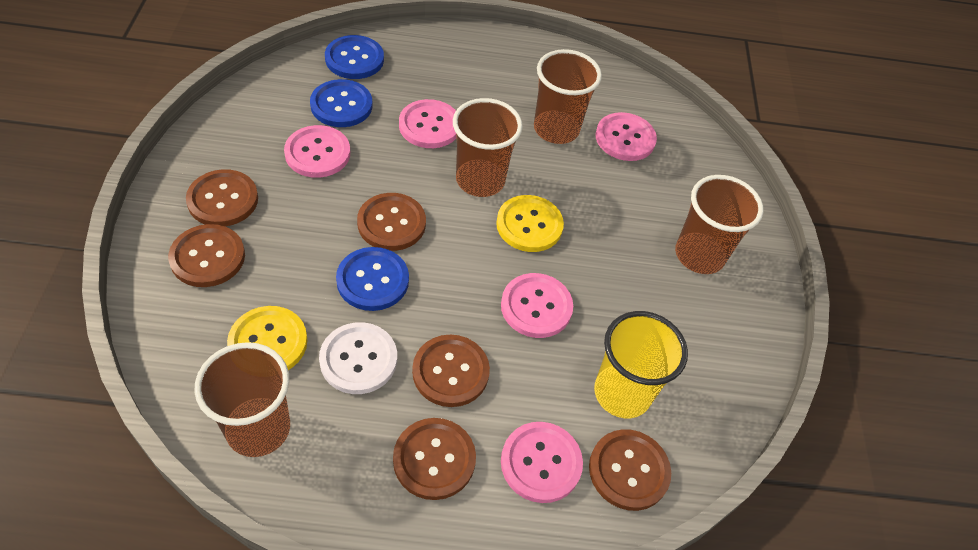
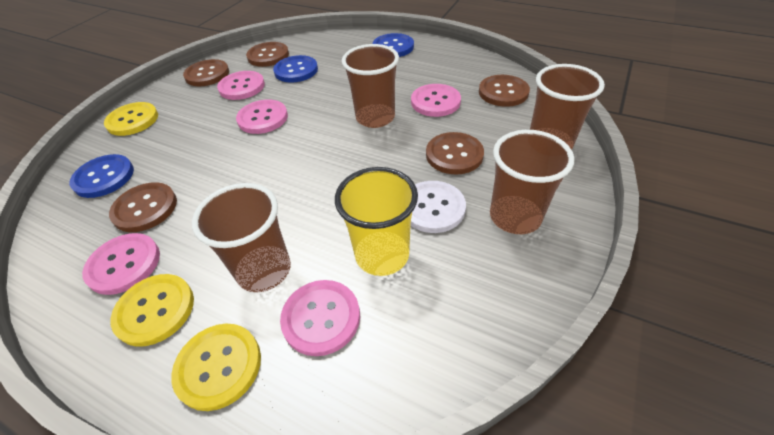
brown button: [168,224,245,287] [186,169,258,226] [357,193,426,251] [393,418,476,500] [412,335,490,407] [589,429,671,511] = 6 -> [109,182,177,232] [183,59,229,86] [246,42,289,67] [426,132,484,175] [479,75,530,107] = 5
yellow button: [227,306,308,370] [496,195,564,252] = 2 -> [104,102,158,136] [110,274,194,347] [171,324,261,411] = 3

